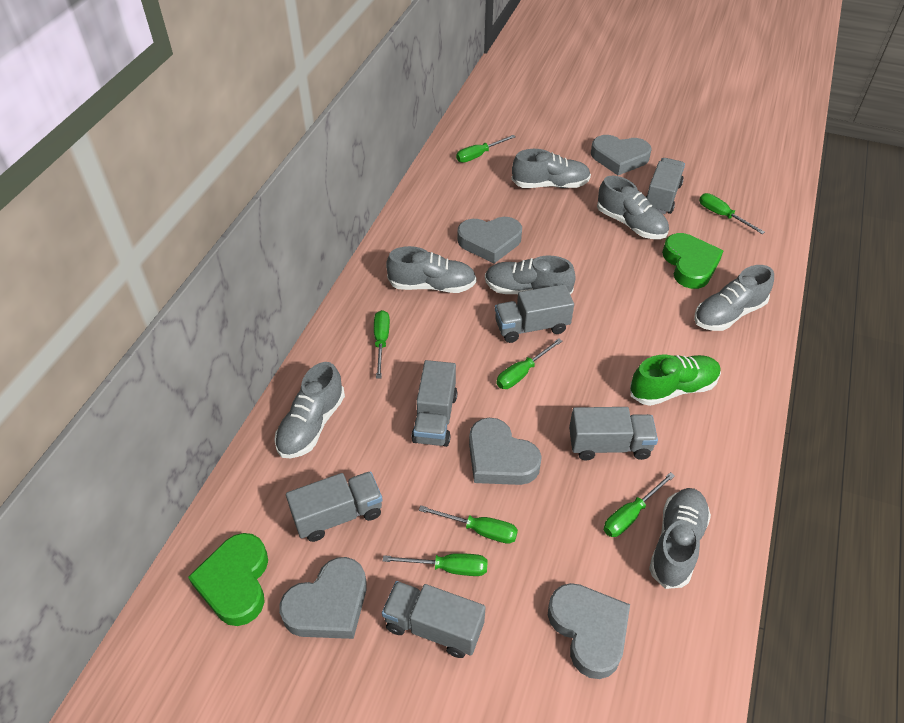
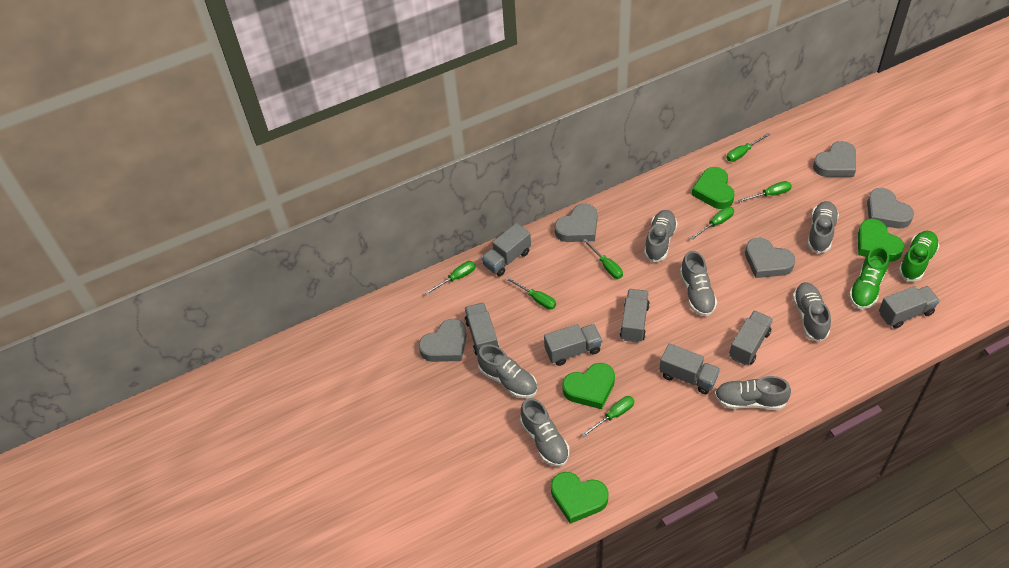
green heart: [188,533,268,626] [662,233,724,289] = 2 -> [551,472,609,524] [562,363,615,409] [692,167,734,209] [858,219,905,261] = 4
green shoe: [630,355,721,406] = 1 -> [849,246,889,309] [898,231,939,281] = 2
grey truck: [286,471,383,542] [382,581,486,658] [411,360,457,447] [495,284,574,343] [569,407,658,460] [646,158,685,214] = 6 -> [465,303,499,355] [481,223,531,277] [544,324,602,366] [620,289,650,343] [659,343,720,394] [729,310,773,365] [879,286,940,329] = 7

